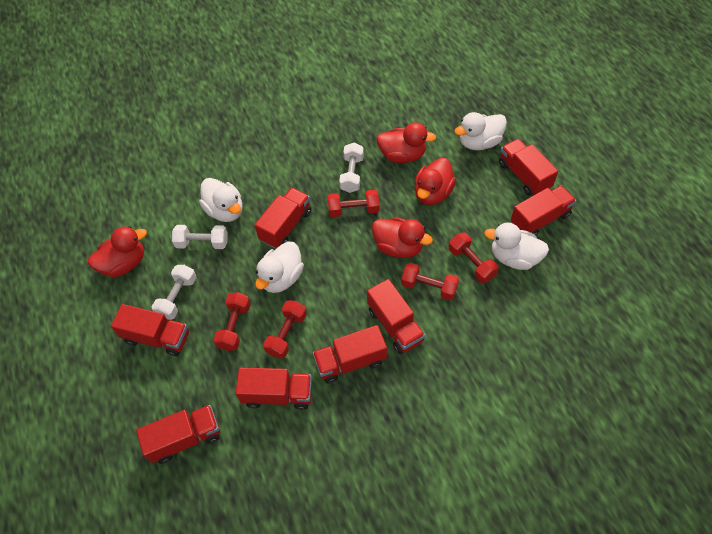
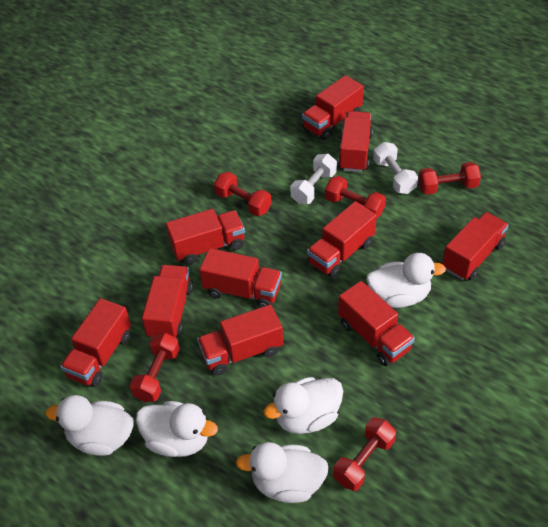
red duck: [88,226,147,277] [372,218,433,258] [376,122,436,163] [414,158,456,205] = 4 -> none = 0
red truck: [111,304,189,356] [136,405,220,464] [235,368,312,410] [255,187,311,249] [313,325,387,383] [367,279,425,354] [499,139,558,196] [511,186,576,235] = 8 -> [60,298,131,387] [142,265,193,338] [166,209,245,265] [197,304,283,376] [199,248,282,308] [302,75,364,140] [307,201,377,278] [338,111,373,172] [338,281,415,366] [442,212,509,280] = 10
white duck: [199,178,242,222] [255,242,304,293] [454,112,507,150] [484,223,549,270] = 4 -> [45,395,134,456] [136,401,218,457] [236,442,329,503] [264,377,343,434] [366,253,446,308] = 5
white dumbbell: [152,265,197,320] [172,225,228,249] [339,143,364,193] = 3 -> [290,154,337,204] [373,142,418,194] = 2

